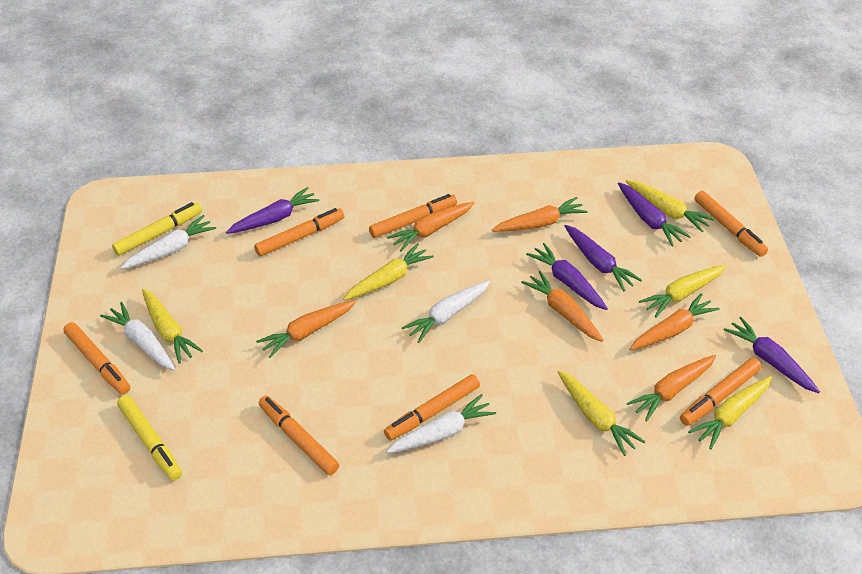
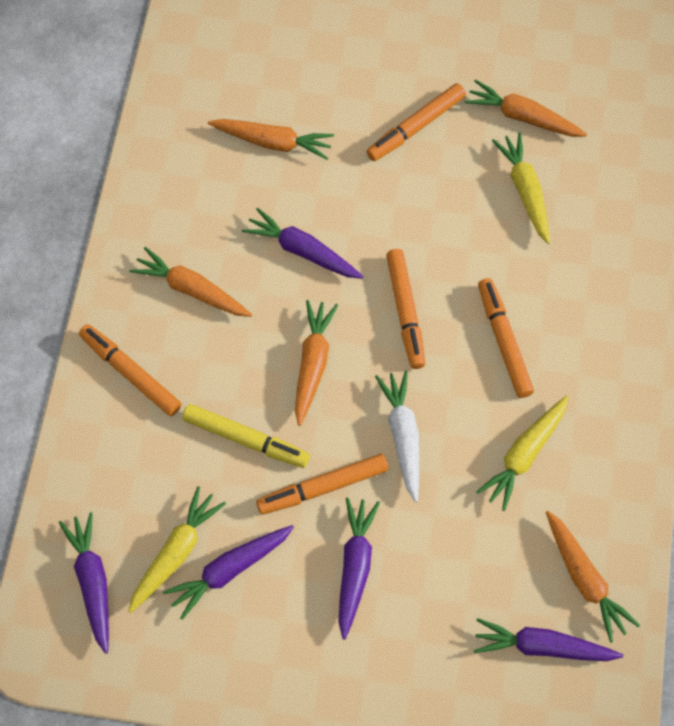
orange carrot: [256,300,356,358] [387,202,474,251] [492,197,587,232] [521,271,604,342] [627,355,716,421] [630,293,720,350] = 6 -> [129,247,252,317] [208,119,334,160] [295,300,338,426] [464,80,587,137] [546,511,640,643] = 5
orange marker: [63,322,130,395] [254,208,345,256] [259,395,339,475] [369,194,457,238] [384,374,480,441] [680,358,762,426] [694,191,768,257] = 7 -> [79,324,181,416] [256,454,388,515] [366,83,466,161] [386,249,425,369] [478,278,534,398] = 5
white carrot: [100,302,175,371] [120,215,216,269] [386,394,496,453] [402,281,490,343] = 4 -> [375,371,419,502] = 1
yellow carrot: [142,289,203,364] [343,243,434,300] [558,371,645,456] [626,180,715,232] [639,265,726,318] [688,376,772,450] = 6 -> [128,486,226,613] [476,396,568,511] [492,132,550,244] = 3
yellow marker: [112,202,202,256] [117,395,182,481] = 2 -> [182,404,310,468] = 1

